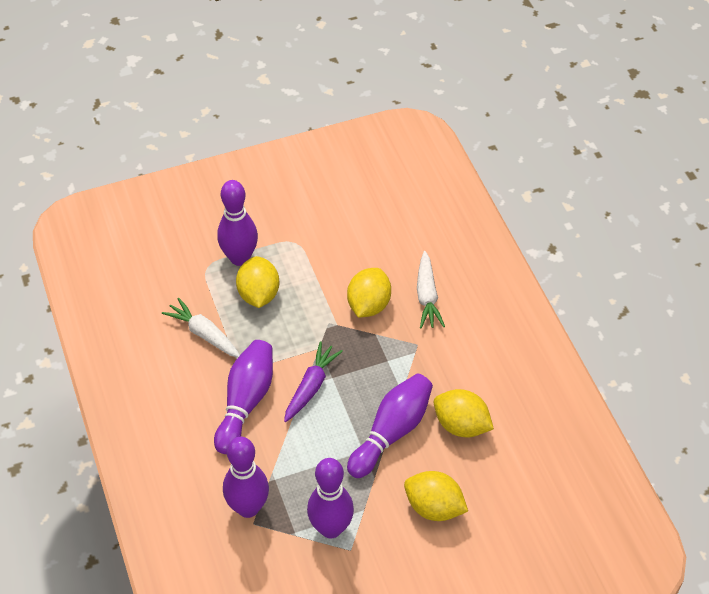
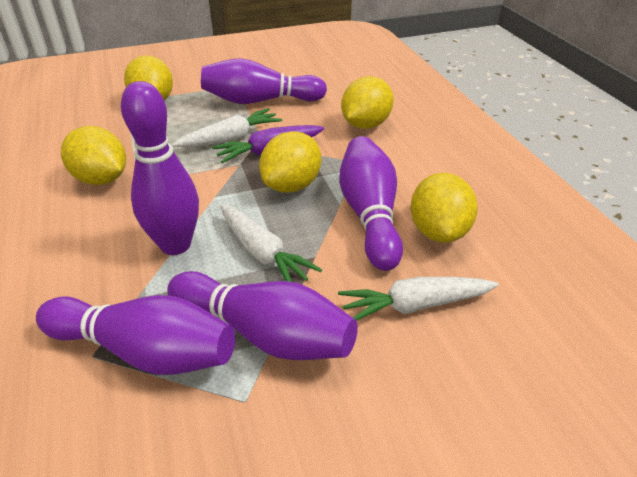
white carrot: [162,298,240,357] [417,251,445,328] = 2 -> [173,108,282,147] [220,205,322,282] [338,277,499,321] = 3
yellow lemon: [236,256,279,308] [347,268,391,317] [404,471,468,521] [434,389,494,437] = 4 -> [61,126,126,185] [124,56,173,100] [259,131,321,193] [341,76,394,129] [411,173,478,243] = 5

